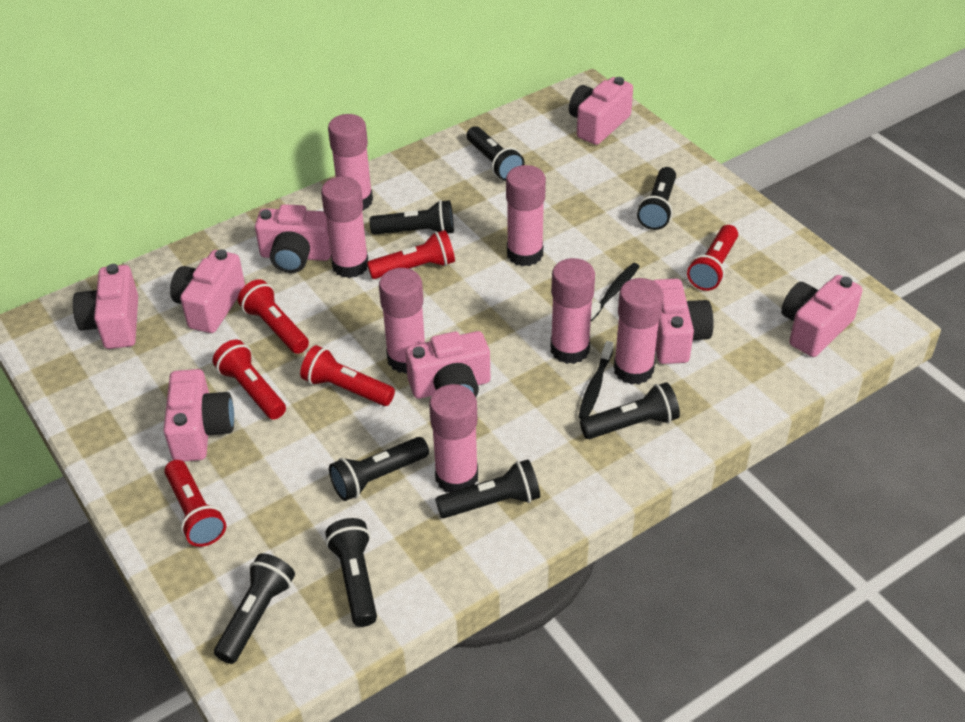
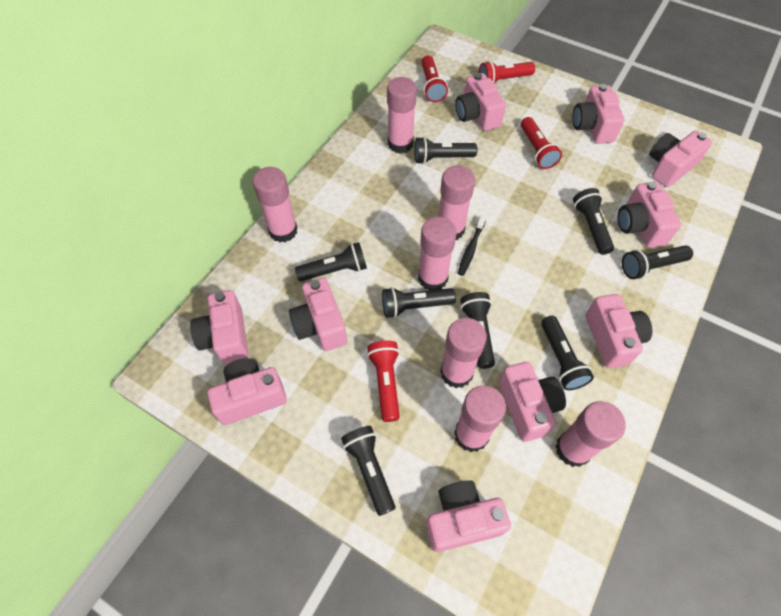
black toothbrush: [578,341,614,419] [591,263,640,321] = 2 -> [458,215,486,276] = 1
pink camera: [73,264,138,349] [163,369,234,462] [170,249,245,333] [255,204,331,273] [405,331,490,399] [569,77,633,145] [653,279,713,364] [781,275,862,357] = 8 -> [190,290,249,365] [207,358,287,425] [289,278,347,351] [426,480,511,552] [455,73,506,131] [499,362,566,442] [572,84,625,144] [586,294,652,368] [618,182,681,248] [649,131,712,187] = 10
red flashlight: [164,460,226,547] [212,340,286,420] [238,279,309,354] [300,345,395,406] [367,230,455,279] [687,225,738,291] = 6 -> [367,340,400,422] [421,55,448,102] [478,61,535,83] [521,117,562,169] = 4

